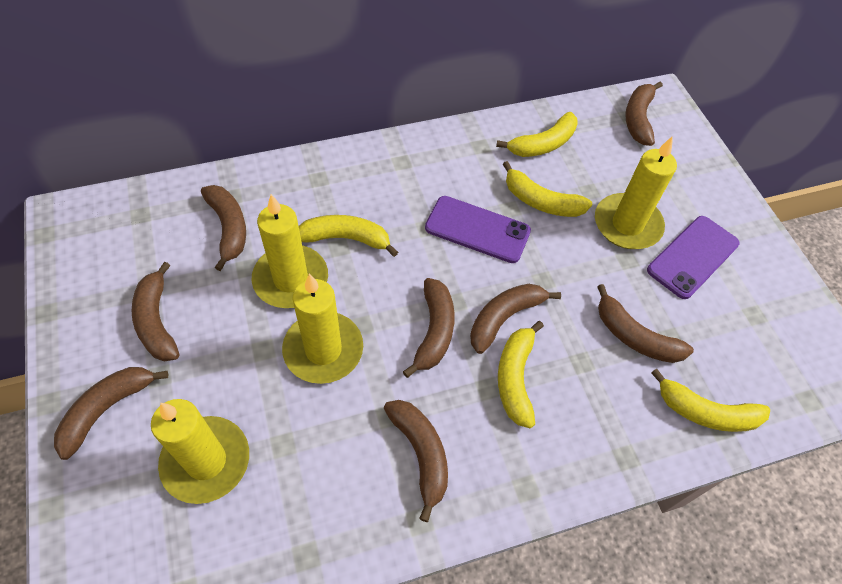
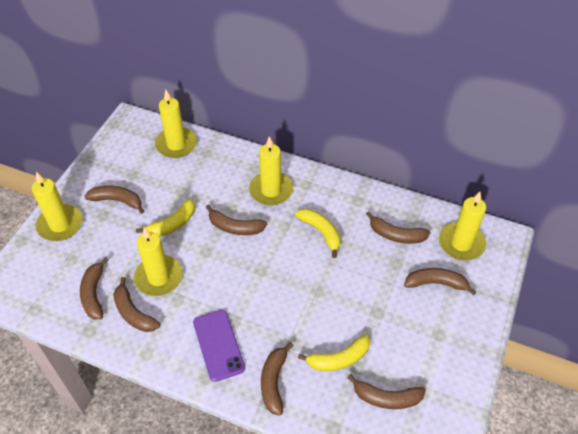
purple phone: [425,196,531,263] [647,216,740,299] = 2 -> [193,310,245,382] = 1
yellow banana: [299,215,398,257] [496,112,578,157] [498,321,544,428] [503,161,592,217] [651,369,770,432] = 5 -> [136,198,195,237] [295,209,341,258] [298,334,370,371] = 3
yellow candle: [151,399,249,504] [251,194,328,308] [282,274,363,384] [595,136,677,249] = 4 -> [32,172,83,241] [134,227,183,296] [155,90,197,158] [249,136,293,206] [439,192,486,261] = 5

